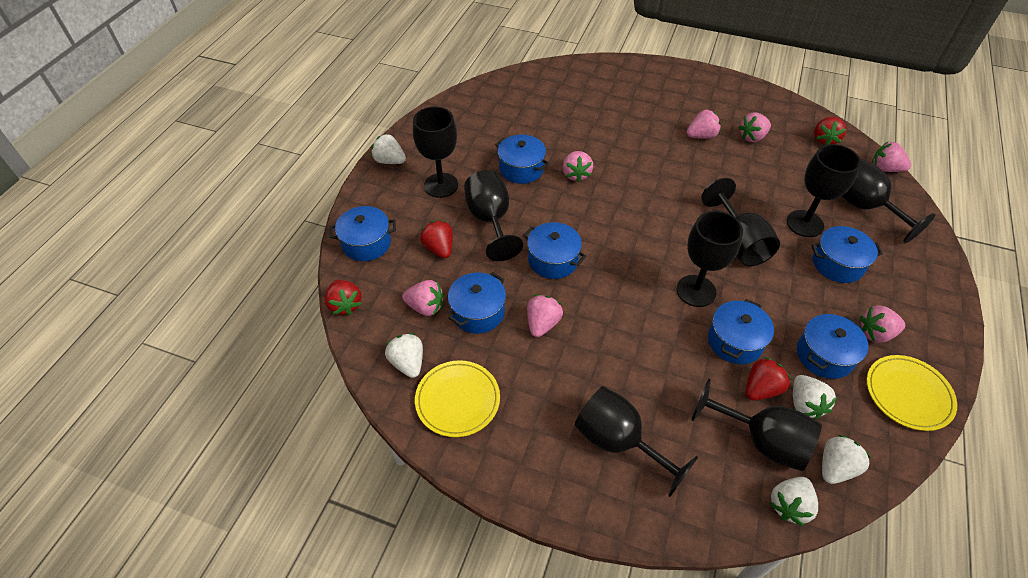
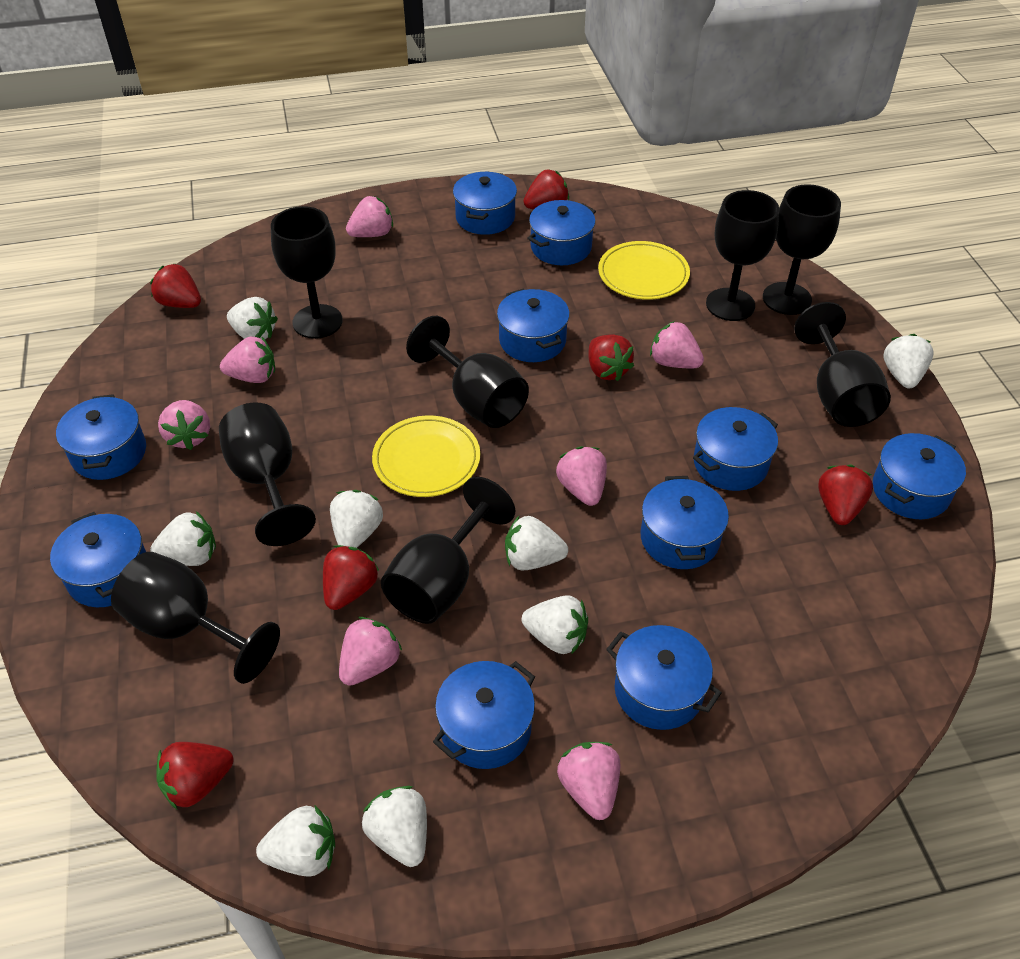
blue pot: [329,206,396,261] [448,272,506,334] [495,135,549,184] [523,222,586,279] [708,299,774,364] [797,314,868,379] [811,226,883,283] = 7 -> [50,512,146,607] [56,394,146,480] [433,661,535,769] [453,172,517,235] [497,289,570,362] [527,200,596,265] [606,625,722,730] [641,476,729,569] [693,407,778,491] [873,433,966,519] = 10
red strawberry: [325,280,362,315] [420,220,453,258] [746,357,791,400] [814,117,847,145] = 4 -> [150,263,201,308] [157,742,234,809] [323,545,379,610] [524,170,569,209] [588,335,634,381] [818,465,873,525] = 6
white strawberry: [371,134,406,164] [385,333,423,378] [770,477,818,526] [793,375,837,419] [822,435,871,484] = 5 -> [150,511,216,566] [227,297,278,339] [256,805,335,877] [330,490,383,548] [362,786,427,867] [505,516,568,570] [522,595,588,654] [883,334,934,388] = 8

